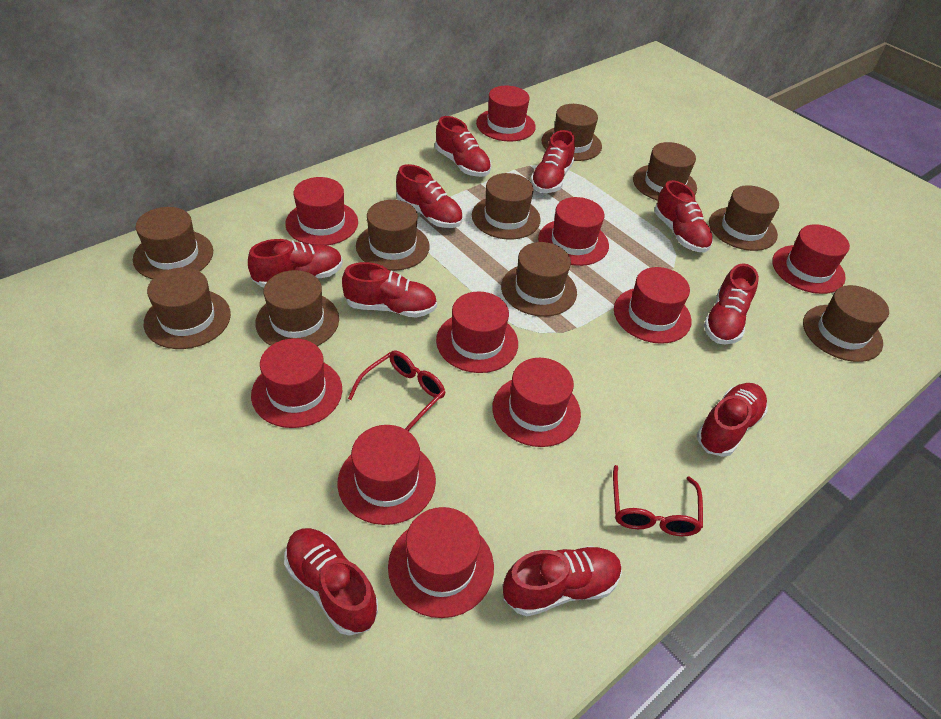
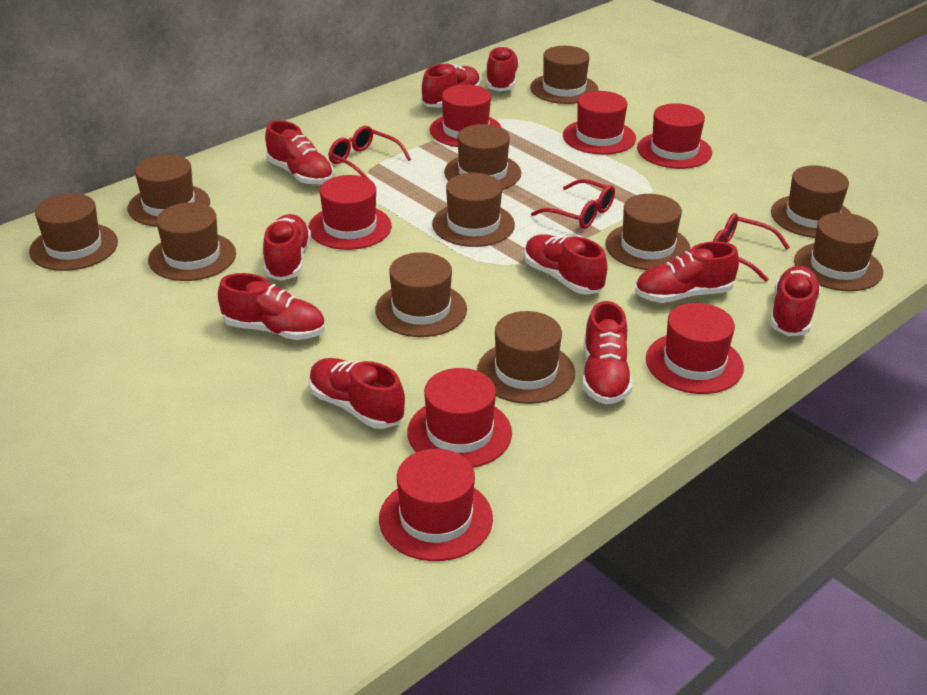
brown hat: [133,207,213,279] [144,268,231,349] [255,270,339,346] [356,200,429,271] [472,173,541,239] [501,242,577,317] [541,104,602,161] [633,142,697,201] [709,185,779,251] [803,285,889,362] = 10 -> [29,193,118,271] [128,155,210,227] [148,203,236,281] [375,252,467,337] [432,173,515,247] [444,124,521,190] [477,311,575,404] [530,46,598,104] [605,194,691,270] [771,165,852,238] [794,212,883,291] = 11
red glasses: [348,350,446,431] [613,465,703,536] = 2 -> [328,126,411,179] [531,179,615,229] [713,213,790,282] = 3
red hat: [251,338,342,428] [285,177,358,245] [338,425,436,525] [388,507,494,618] [436,291,518,373] [476,86,536,141] [492,358,581,447] [538,197,609,266] [614,267,692,344] [772,224,850,294] = 10 -> [308,175,392,250] [379,449,493,561] [407,368,512,468] [430,84,502,147] [563,91,636,155] [637,103,712,169] [646,303,744,394] = 7

